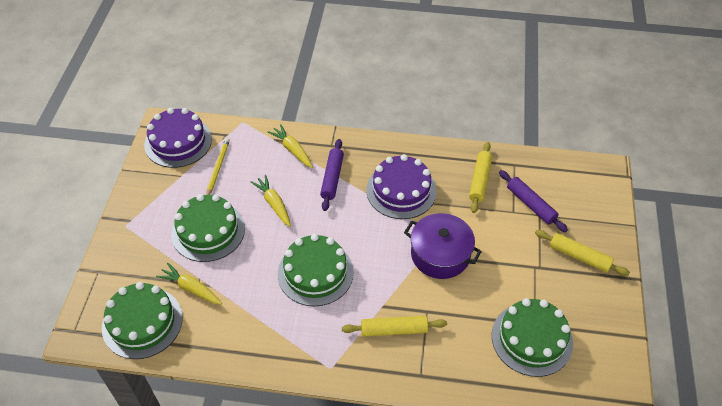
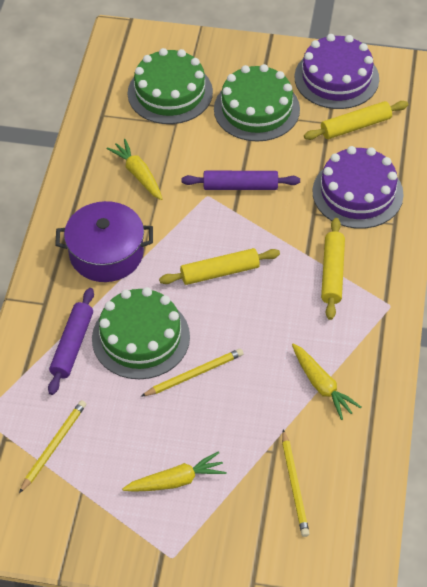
green cake: [102,282,183,359] [171,194,245,262] [278,234,354,306] [492,298,573,377] = 4 -> [92,287,190,379] [128,48,213,124] [214,64,300,141] = 3
yellow pencil: [206,138,230,195] = 1 -> [19,400,86,493] [141,348,243,397] [282,429,310,537] = 3

